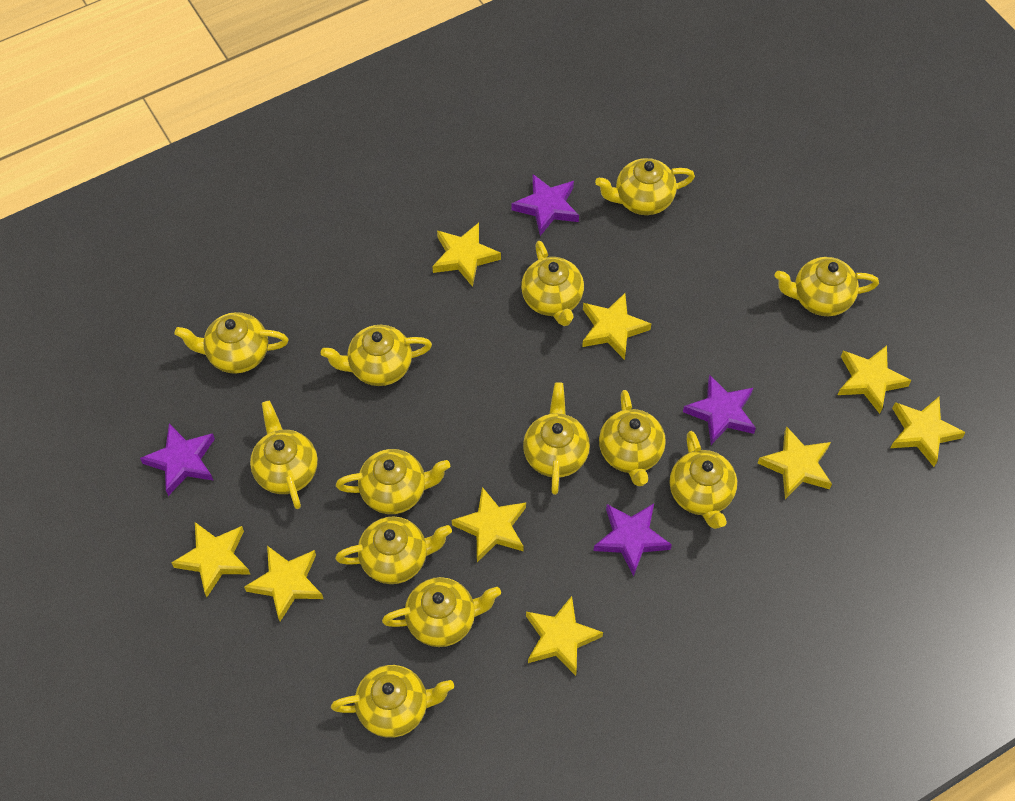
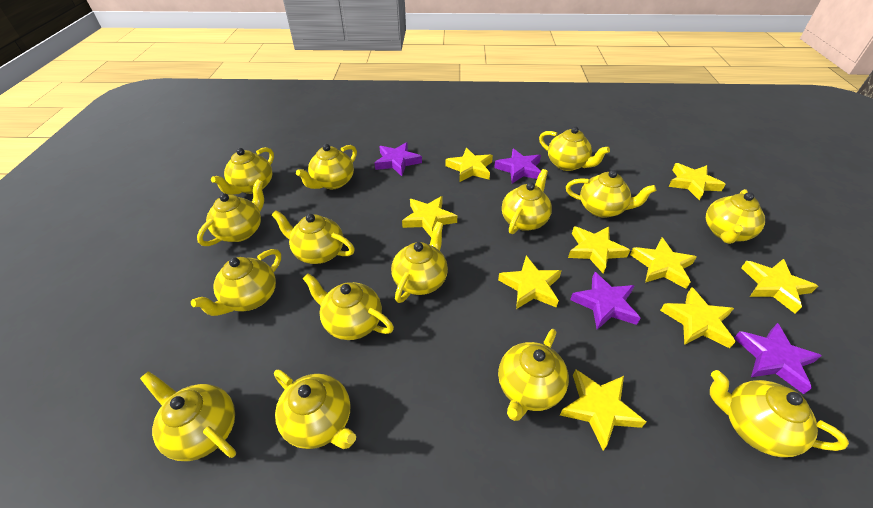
yellow teapot: [175,312,289,374] [250,401,318,509] [321,325,432,386] [331,665,454,738] [335,517,452,584] [336,449,450,514] [382,577,501,647] [521,241,584,326] [523,382,590,495] [595,158,695,215] [599,390,666,486] [670,431,737,529] [775,257,879,316] = 13 -> [140,371,236,461] [191,249,281,316] [197,179,264,246] [211,147,274,195] [272,210,355,264] [274,370,356,449] [296,144,357,189] [302,273,394,340] [391,222,448,303] [498,329,569,421] [502,169,552,234] [539,126,610,171] [566,170,656,218] [706,189,765,244] [710,370,849,457] = 15

